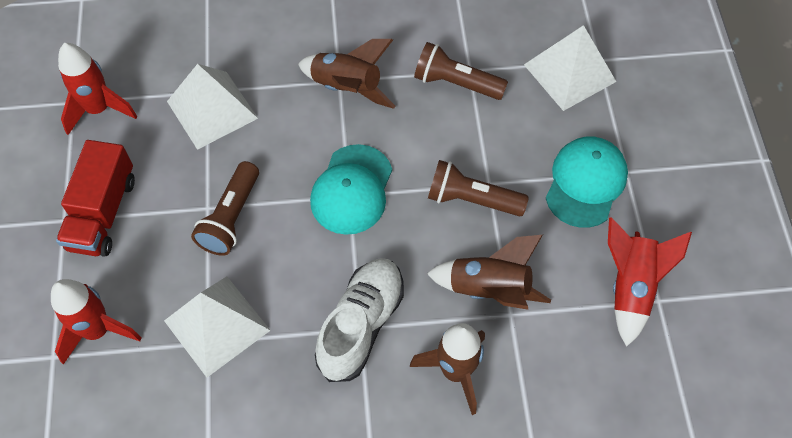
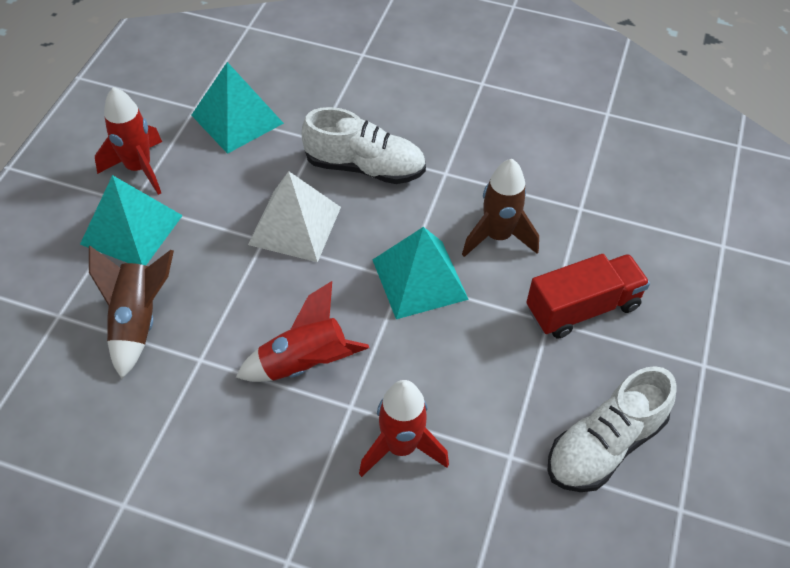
brown flashlight: [191,161,259,256] [414,42,508,100] [428,160,529,217] = 3 -> none = 0
brown rocket: [298,39,396,109] [410,323,485,415] [427,235,551,310] = 3 -> [89,246,174,379] [462,159,539,257] = 2
turquoise cap: [310,144,392,235] [546,137,628,228] = 2 -> none = 0
turquoise pyramid: none = 0 -> [80,175,183,266] [191,62,284,154] [373,227,469,319] = 3
white pyramid: [164,276,271,377] [167,64,258,150] [524,25,616,111] = 3 -> [248,171,341,262] = 1
white shoe: [315,258,404,382] = 1 -> [302,107,426,184] [548,366,676,492] = 2

